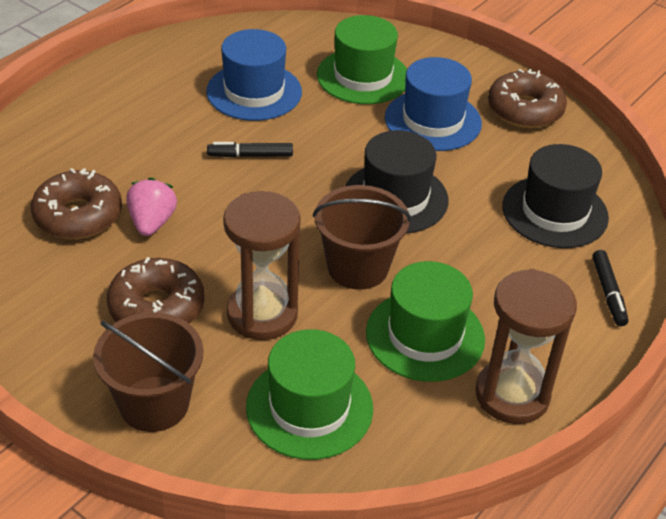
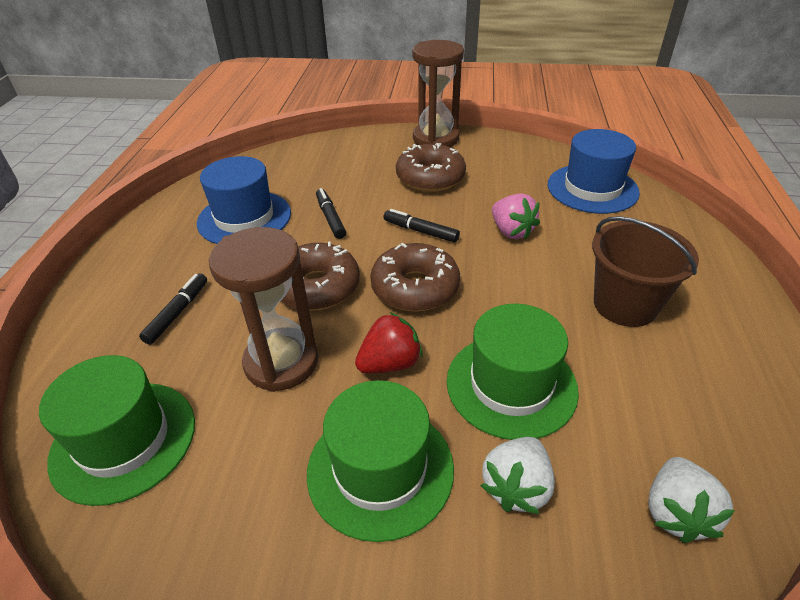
black hat: [345,130,448,233] [502,144,609,248] = 2 -> none = 0
black marker: [207,142,293,157] [592,250,629,326] = 2 -> [139,273,207,345] [316,188,346,239] [383,209,460,242] = 3
brown bucket: [93,312,203,432] [313,185,411,290] = 2 -> [592,216,699,327] = 1
red strawberry: none = 0 -> [355,312,423,374] = 1
white strawberry: none = 0 -> [481,437,555,514] [648,457,735,543] = 2

